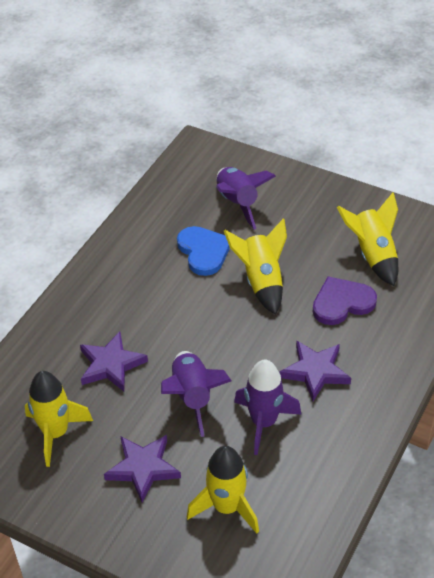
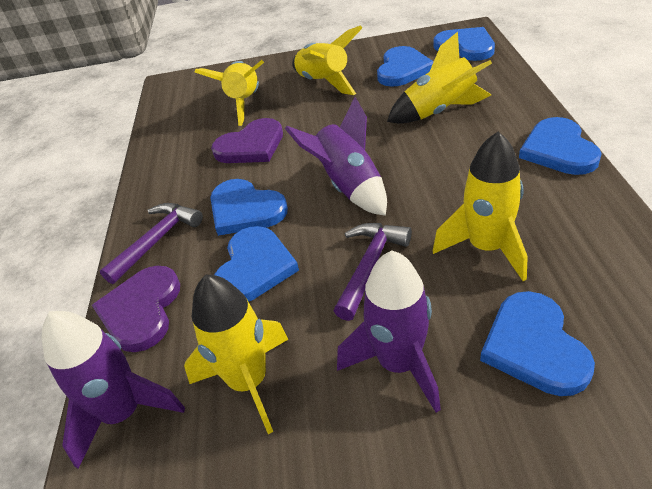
blue heart: [177,226,230,276] = 1 -> [210,179,288,236] [214,226,299,302] [377,46,434,87] [433,27,495,61] [480,291,595,396] [519,117,602,175] = 6
purple hammer: none = 0 -> [100,203,203,284] [334,223,412,321] = 2
purple heart: [313,276,377,325] = 1 -> [92,266,180,352] [211,118,283,163] = 2
purple star: [80,332,148,391] [104,435,181,503] [279,341,351,401] = 3 -> none = 0
yellow rocket: [25,371,93,467] [187,446,259,534] [224,218,287,315] [337,192,398,286] = 4 -> [184,274,289,434] [195,60,264,126] [292,25,363,95] [387,32,492,123] [433,131,528,281] = 5

